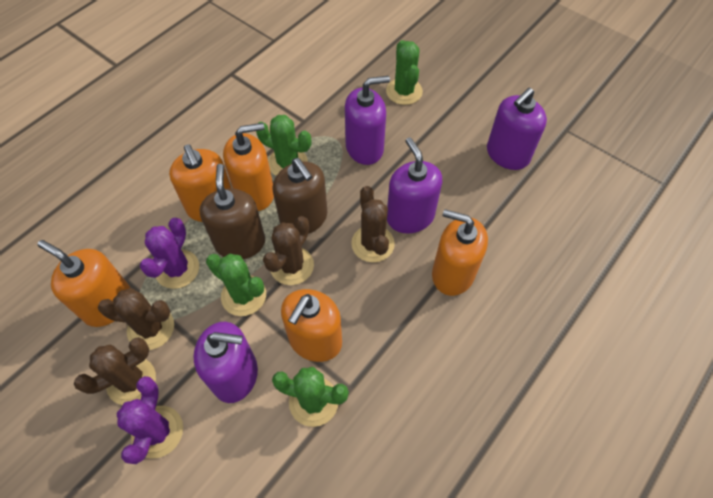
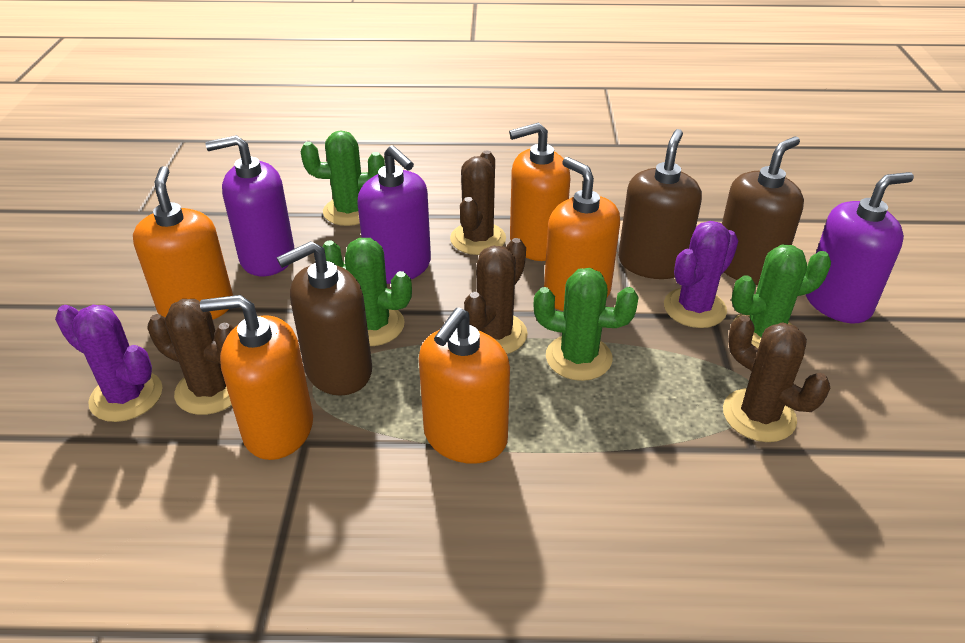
brown soap dispenser: [200,164,265,259] [272,158,327,234] = 2 -> [277,241,372,396] [618,129,702,279] [722,136,804,285] = 3
purple soap dispenser: [194,322,258,403] [345,76,390,165] [387,137,442,234] [487,88,547,170] = 4 -> [205,135,295,276] [357,145,431,284] [805,172,914,323] = 3

